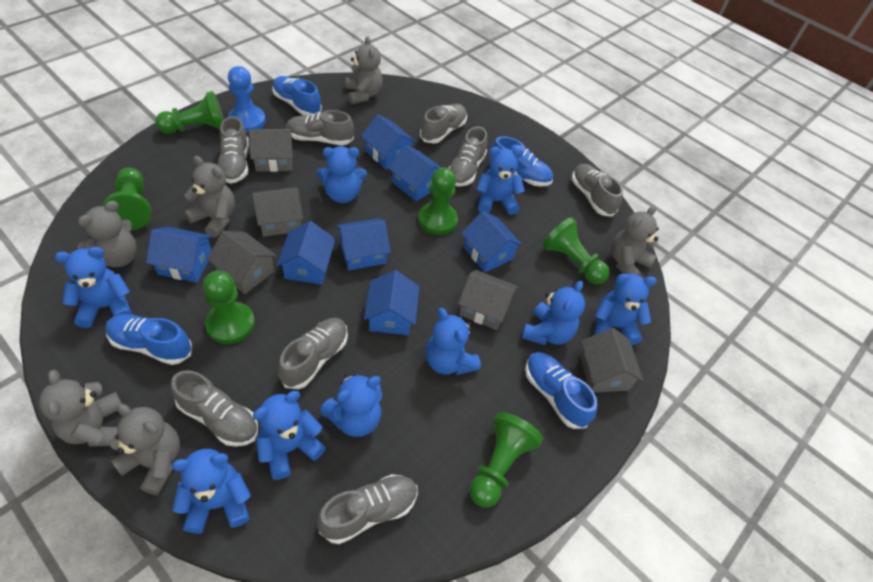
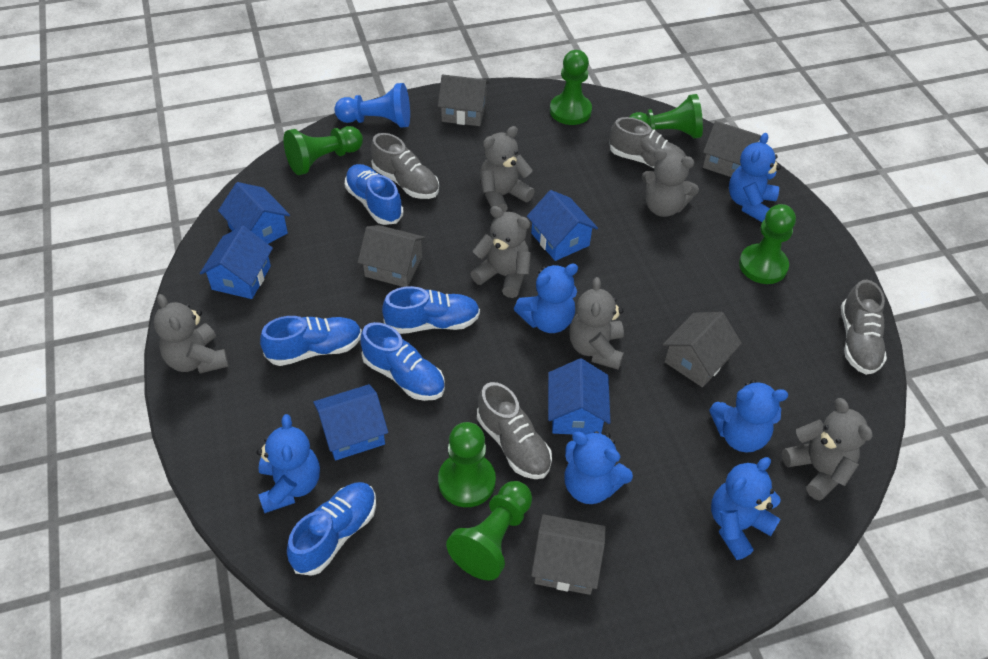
blue house: [146,227,213,283] [277,221,335,285] [336,218,391,270] [361,114,416,169] [364,270,420,335] [389,145,442,201] [461,211,523,272] = 7 -> [200,226,273,299] [218,182,290,244] [313,384,388,461] [527,190,598,261] [548,358,611,435] = 5
blue shoe: [105,314,192,365] [272,76,322,116] [490,136,553,187] [525,352,597,429] = 4 -> [260,316,362,366] [287,482,376,576] [345,164,403,225] [360,322,445,401] [382,286,480,334] = 5
blue teddy bear: [55,247,132,328] [172,449,251,534] [253,391,326,480] [317,146,367,203] [320,373,382,437] [425,308,481,375] [476,147,525,215] [522,281,585,345] [594,274,657,345] = 9 -> [257,414,320,513] [514,264,578,333] [564,431,633,504] [709,380,788,453] [711,457,781,560] [729,133,781,222] = 6
grey shoe: [171,370,258,447] [218,116,249,184] [278,318,348,389] [286,110,354,145] [317,474,418,544] [420,104,467,144] [449,127,487,187] [572,164,623,217] = 8 -> [371,133,439,199] [477,382,552,479] [609,117,686,168] [841,280,887,375] = 4

